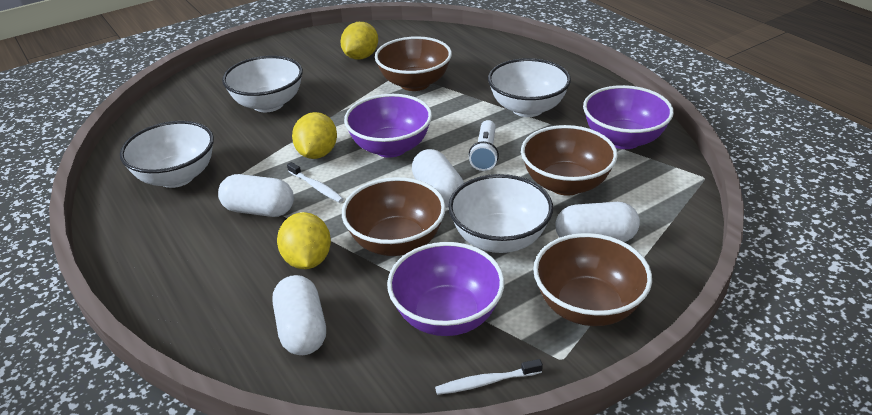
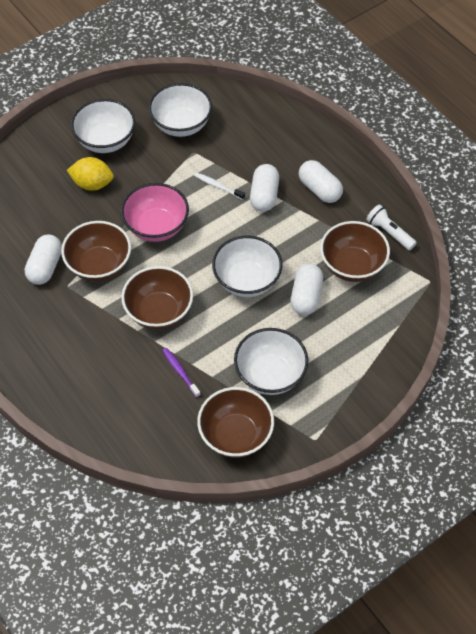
pink bowl: none = 0 -> [121,183,189,242] = 1
purple bowl: [344,94,432,158] [387,242,505,336] [583,85,674,149] = 3 -> none = 0
purple toothbrush: none = 0 -> [162,348,201,398] = 1
white toothbrush: [287,162,344,203] [435,359,543,395] = 2 -> [194,172,245,200] = 1
yellow lemon: [277,212,331,269] [292,112,337,159] [340,22,378,60] = 3 -> [67,157,114,191] = 1

